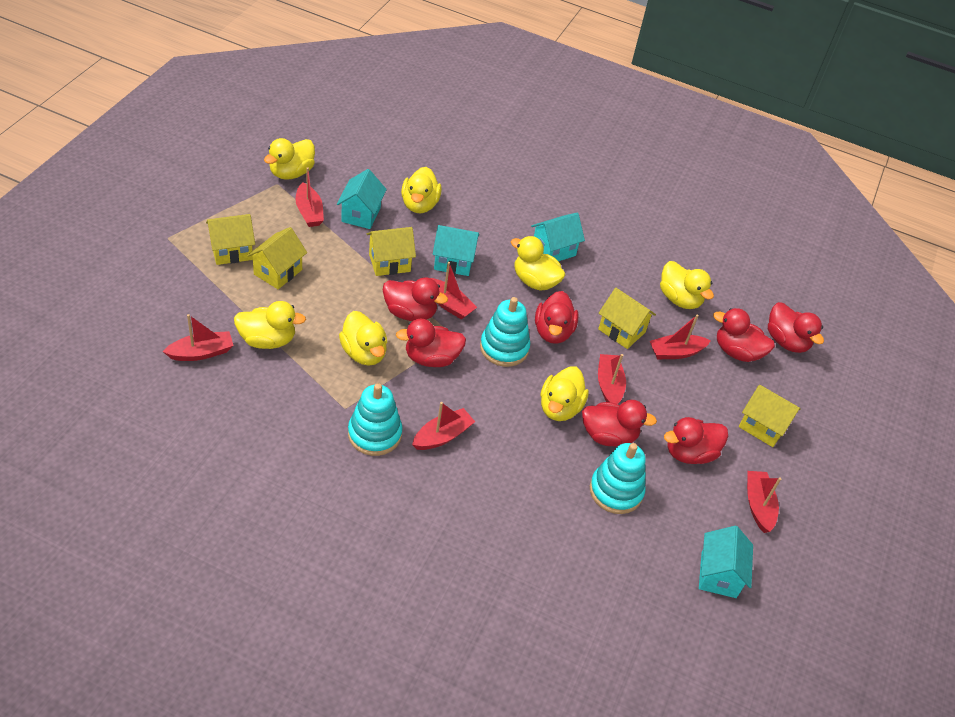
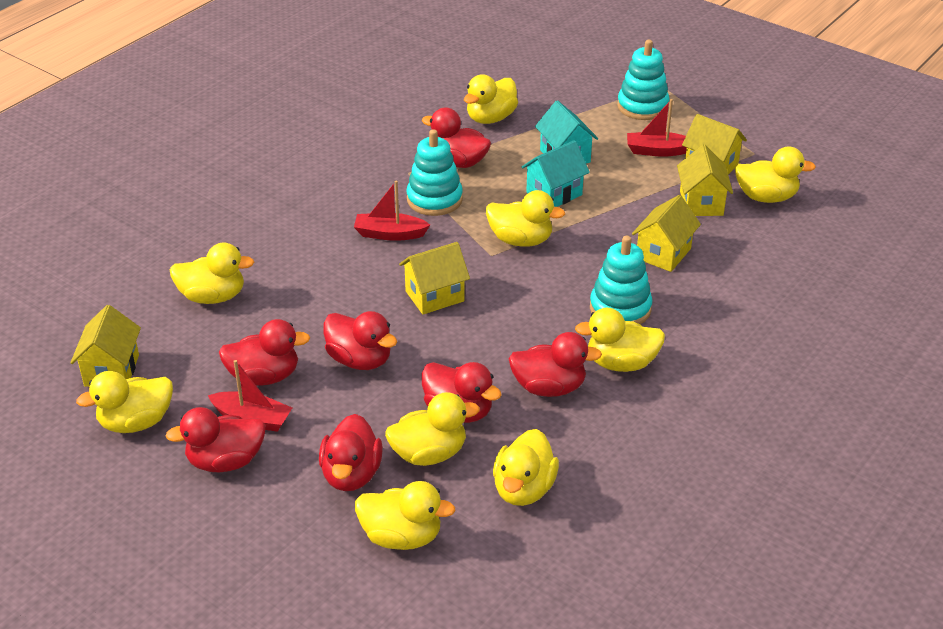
red boat: [163,314,234,361] [296,167,324,227] [412,402,475,450] [431,262,477,320] [598,354,626,404] [650,314,710,359] [747,471,781,533] = 7 -> [208,360,292,432] [354,181,430,241] [627,99,687,157] = 3
turquoise house: [337,169,387,229] [433,225,479,276] [531,213,585,261] [699,526,753,598] = 4 -> [522,140,590,207] [535,100,598,164] = 2
yellow duck: [234,301,306,349] [264,138,315,180] [339,311,387,366] [401,167,442,213] [511,236,565,291] [540,366,589,421] [660,261,714,309] = 7 -> [76,371,173,433] [170,242,255,304] [355,481,455,550] [385,392,480,466] [464,74,518,124] [486,190,565,247] [493,429,559,506] [575,308,665,372] [735,147,816,203] = 9

